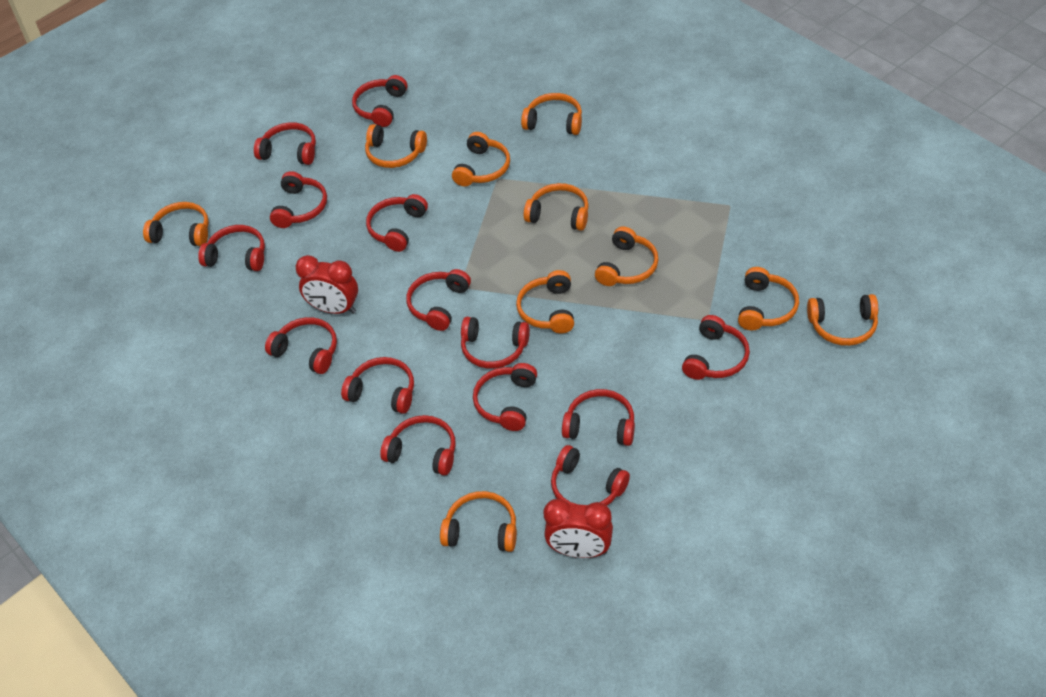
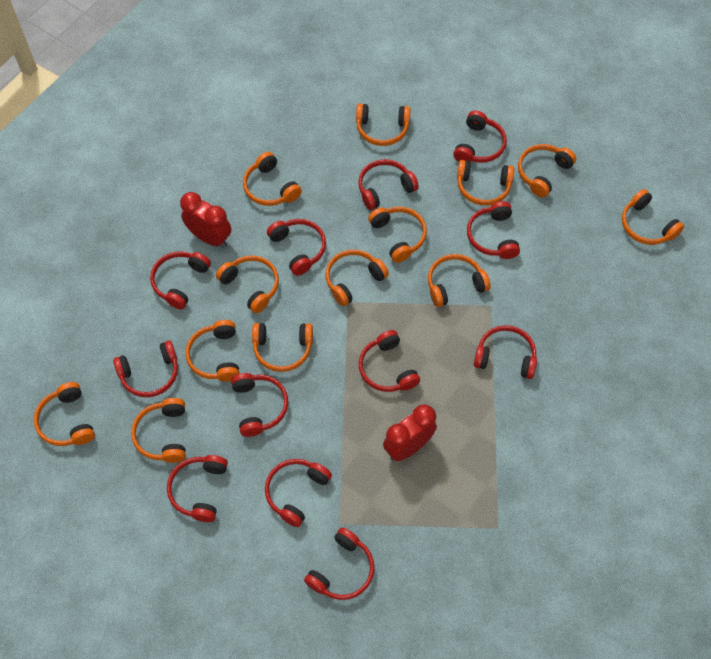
orange headphones: [143,202,209,246] [365,124,427,168] [440,491,517,552] [452,132,510,187] [516,270,574,333] [521,93,582,135] [524,183,589,231] [595,226,659,286] [738,267,799,330] [807,294,878,346] = 10 -> [34,382,95,446] [131,398,186,463] [186,320,240,382] [216,255,279,313] [243,152,302,206] [252,323,313,372] [326,250,389,306] [356,104,411,146] [368,207,427,263] [428,254,491,307] [457,160,514,205] [518,144,576,198] [622,189,684,245] = 13
red headphones: [198,225,265,271] [254,122,316,165] [265,317,337,374] [270,171,327,228] [341,357,414,414] [352,75,408,127] [366,194,428,252] [380,415,456,476] [406,269,471,331] [461,317,530,369] [473,363,537,431] [551,445,630,506] [562,389,635,446] [682,315,750,380] = 14 -> [113,340,178,397] [150,251,211,309] [167,455,228,522] [231,373,288,437] [265,459,332,527] [267,219,326,276] [304,527,374,600] [358,159,419,210] [359,330,420,392] [453,111,507,163] [467,201,520,259] [474,325,537,379] = 12

